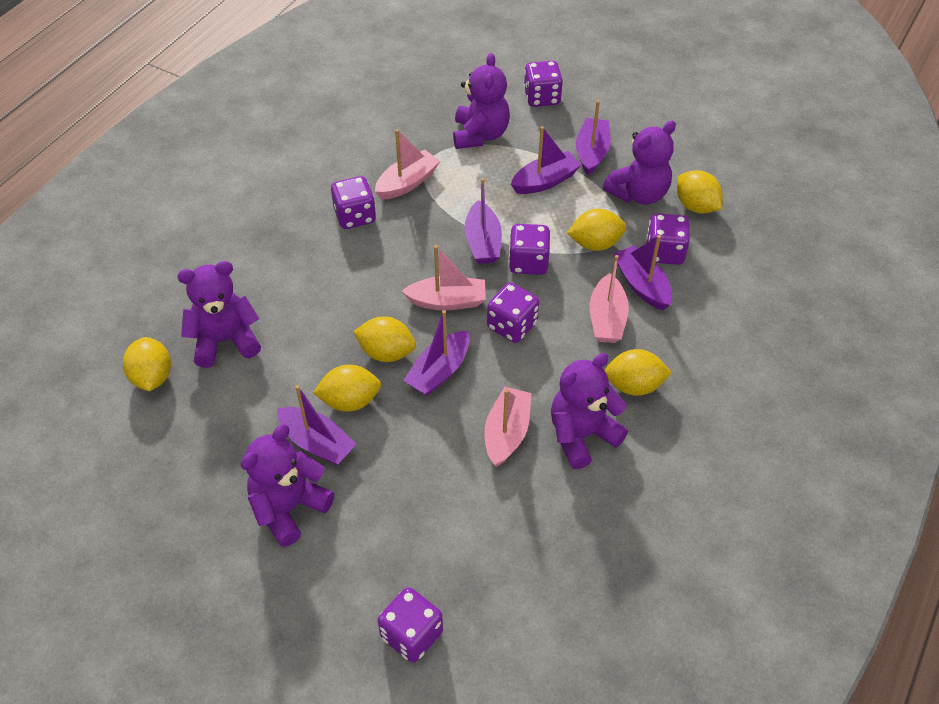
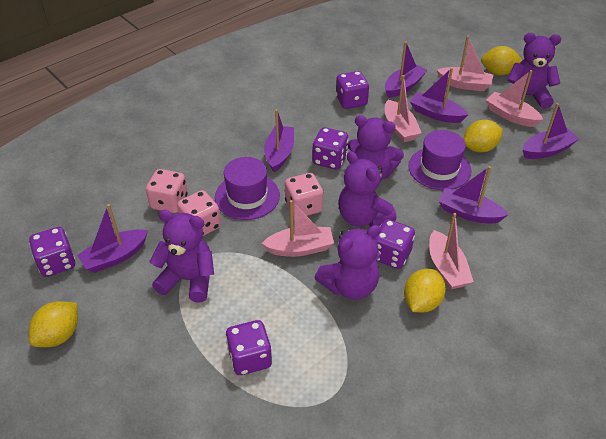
pink boat: [375,129,440,200] [402,245,486,310] [484,387,531,467] [590,255,629,343] = 4 -> [261,200,334,257] [385,75,421,142] [429,213,474,289] [437,36,493,91] [486,70,543,127] = 5
pink dice: none = 0 -> [146,169,188,213] [177,190,221,236] [285,173,323,216] = 3
purple dice: [331,176,376,229] [378,587,443,663] [487,283,539,343] [509,224,550,275] [524,61,563,107] [646,213,690,265] = 6 -> [29,227,75,277] [226,320,272,375] [312,127,349,170] [336,71,369,109] [375,219,415,269] = 5
purple hat: none = 0 -> [215,157,280,220] [408,130,472,190] = 2
yellow lemon: [123,337,171,391] [313,365,381,412] [353,316,416,362] [567,209,626,251] [605,349,672,396] [677,170,723,214] = 6 -> [29,301,78,347] [404,269,446,313] [463,120,503,153] [481,46,522,75] = 4

